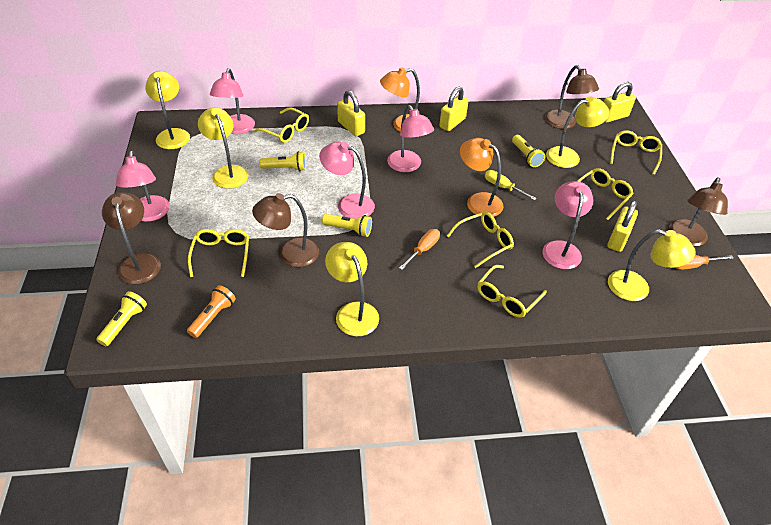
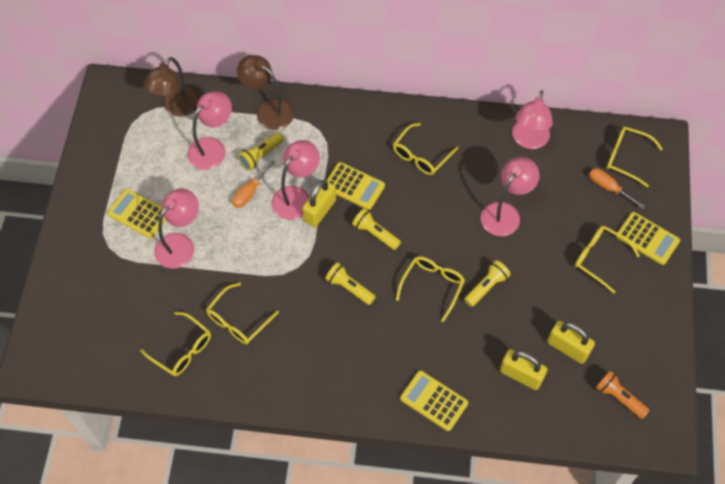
brown lamp: [102,192,161,284] [252,193,319,267] [545,65,599,129] [669,178,728,246] = 4 -> [144,57,200,117] [237,55,294,130] = 2
orange lamp: [380,67,420,132] [460,138,504,217] = 2 -> none = 0
yellow calculator: none = 0 -> [107,189,166,238] [326,162,385,210] [400,371,468,431] [616,212,680,265] = 4
yellow lamp: [145,71,190,149] [198,107,248,189] [325,242,379,336] [546,96,609,168] [608,229,696,301] = 5 -> none = 0
yellow padlock: [337,90,365,136] [439,87,469,131] [604,82,636,123] [607,200,638,252] = 4 -> [303,180,336,227] [500,349,547,390] [547,321,595,364] = 3
yellow screwdriver: [485,170,537,201] = 1 -> none = 0

